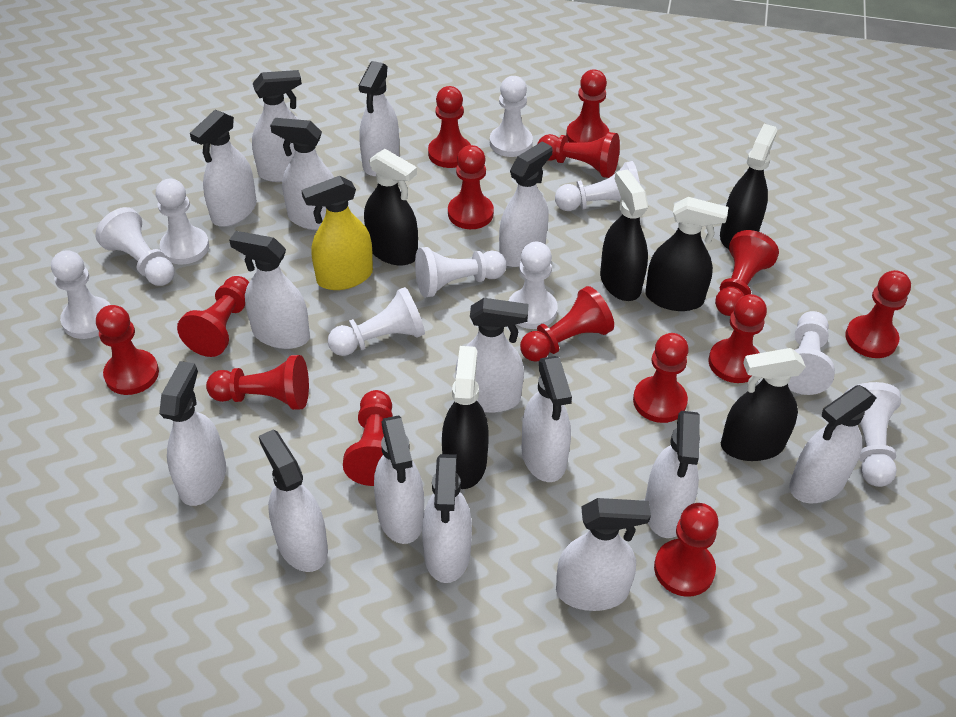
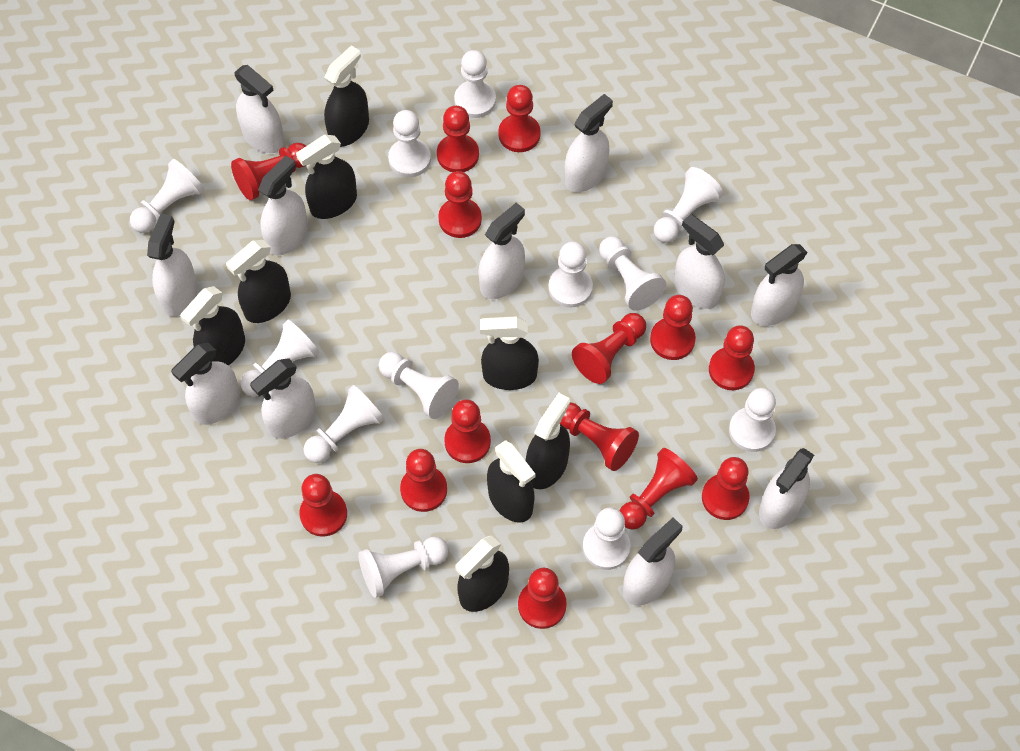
black spray bottle: [364,149,418,265] [442,346,489,489] [600,169,648,301] [645,197,728,311] [720,124,777,249] [721,348,806,461] = 6 -> [180,286,245,365] [226,240,291,323] [296,135,357,219] [324,45,369,147] [455,536,509,612] [480,317,539,390] [487,440,536,523] [525,393,570,489] = 8
white pawn: [51,250,111,339] [95,207,175,286] [156,179,209,264] [328,287,425,356] [415,247,507,297] [490,76,533,157] [508,242,558,329] [555,161,640,211] [788,311,835,395] [844,382,901,487] = 10 -> [130,159,205,233] [240,320,319,397] [303,385,385,463] [358,537,449,598] [379,352,459,419] [388,110,431,177] [454,50,496,118] [548,241,593,308] [583,508,631,570] [599,236,666,311] [654,167,723,243] [729,388,776,452] = 12
white spray bottle: [159,361,226,506] [190,110,257,227] [229,231,310,349] [252,70,302,182] [259,429,328,572] [270,118,334,230] [359,61,399,176] [374,415,424,544] [422,454,472,583] [456,298,529,413] [499,141,552,267] [522,356,572,482] [556,498,651,611] [645,411,700,538] [790,385,877,503] = 15 -> [147,214,198,317] [171,342,240,425] [234,65,285,153] [250,358,316,439] [258,155,308,255] [479,203,525,299] [565,94,613,192] [623,517,682,606] [674,214,725,309] [751,244,808,326] [759,448,814,529] = 11
yellow spray bottle: [301,176,373,290] = 1 -> none = 0

